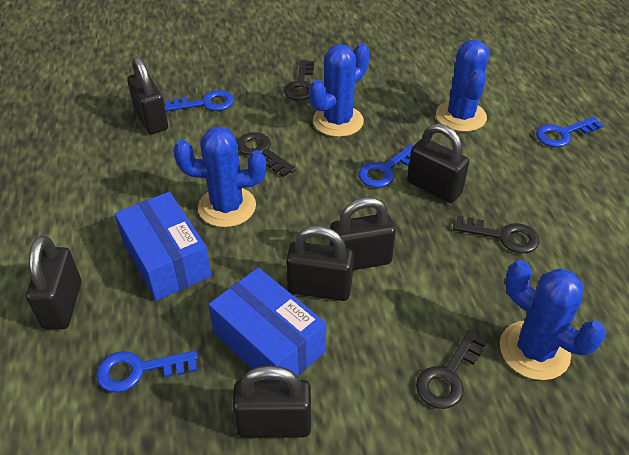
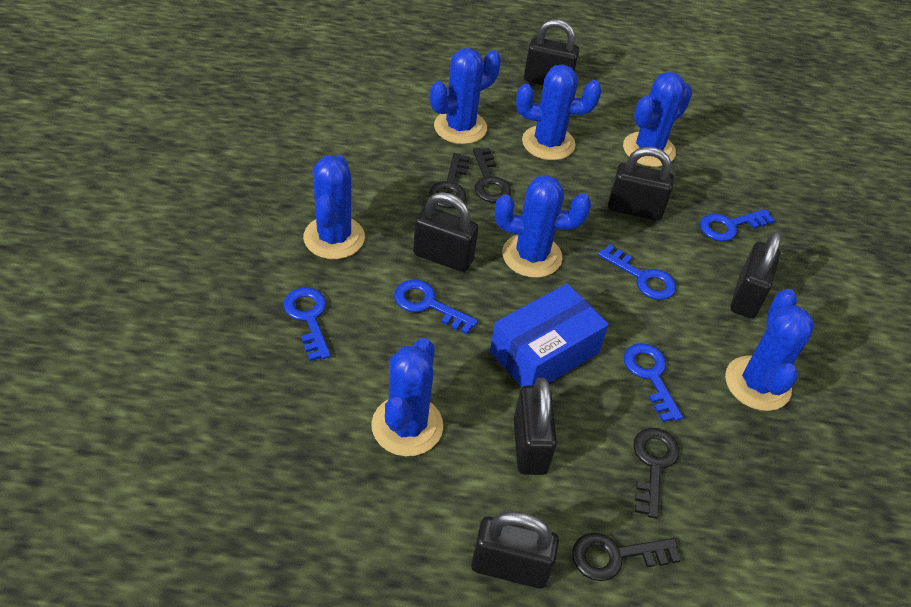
blue box: [114,192,211,301] [208,268,326,380] = 2 -> [490,284,609,387] = 1
blue cactus: [173,126,266,227] [309,43,370,137] [436,39,489,132] [500,260,606,380] = 4 -> [303,155,365,259] [371,338,443,456] [430,48,501,144] [495,175,591,278] [516,64,601,160] [623,72,692,167] [725,289,815,411] = 7
blue key: [96,351,198,393] [165,90,234,111] [358,144,413,188] [536,116,603,147] = 4 -> [283,287,331,361] [394,279,478,334] [598,244,676,300] [624,343,683,422] [700,209,775,241] = 5

